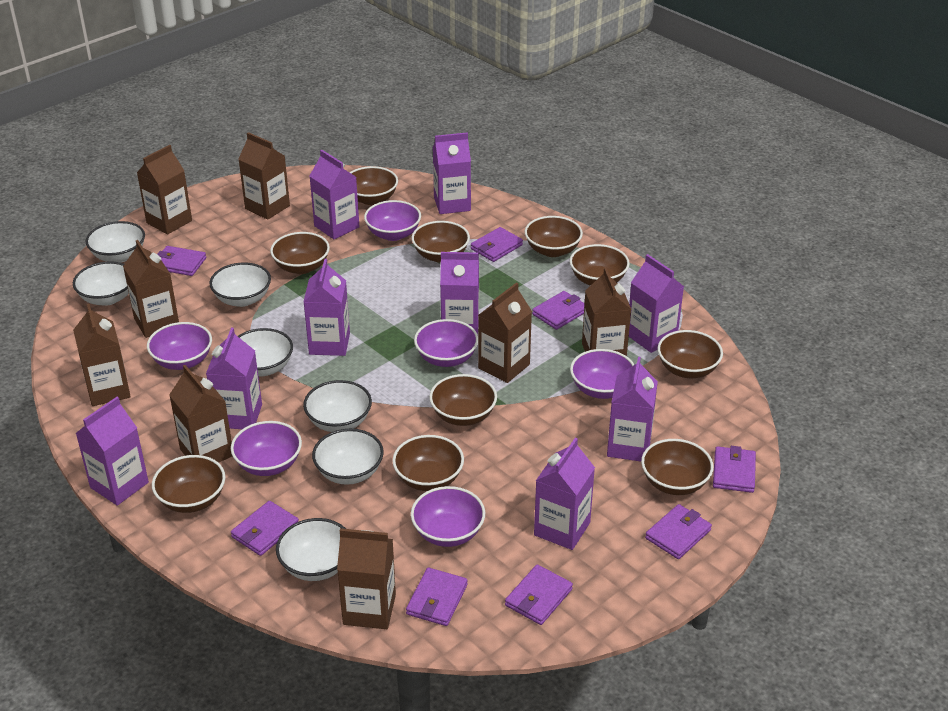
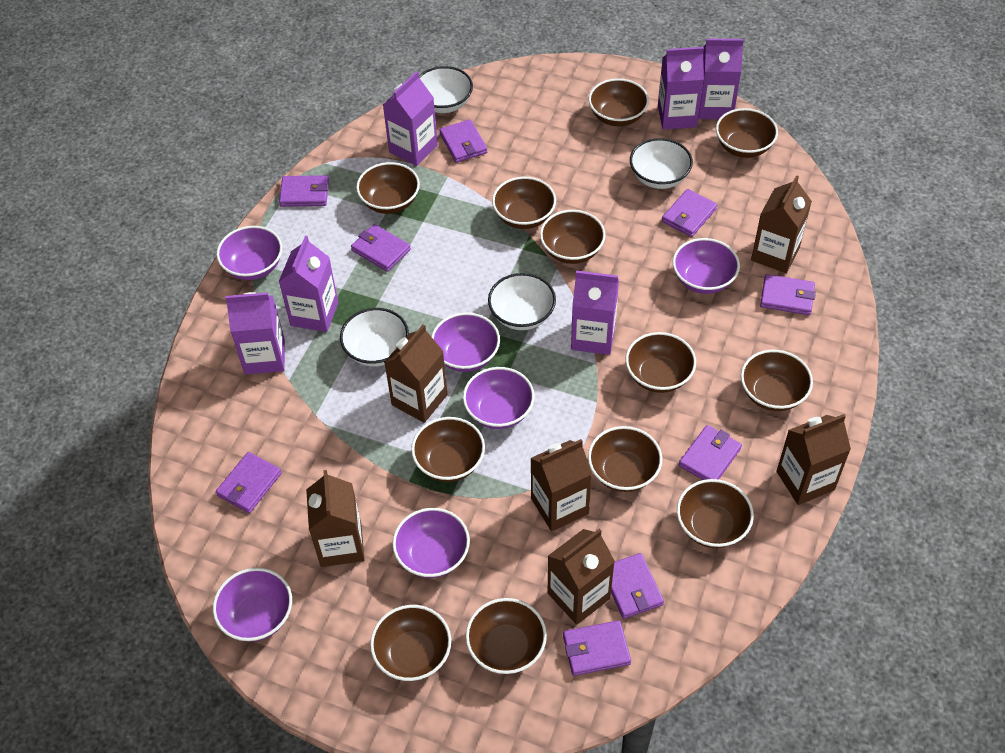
brown bowl: [152,455,226,513] [270,232,330,274] [350,166,398,205] [392,435,464,491] [412,221,470,263] [429,374,497,426] [525,216,583,257] [570,244,630,286] [641,439,714,495] [657,330,723,378] = 10 -> [356,162,420,214] [370,605,451,681] [411,417,485,482] [466,598,547,674] [492,177,556,229] [540,210,606,264] [588,78,649,126] [588,426,662,492] [625,332,696,393] [677,479,754,548] [716,108,778,158] [741,350,813,411] = 12
brown carton: [73,304,131,406] [123,240,179,338] [137,145,192,234] [169,365,232,463] [238,132,290,220] [337,528,396,629] [478,282,532,383] [582,267,632,356] = 8 -> [306,470,365,567] [384,324,447,423] [530,439,592,531] [548,529,615,625] [751,175,812,273] [777,414,851,505] = 6
purple carton: [76,397,149,506] [206,328,262,429] [303,259,350,356] [309,150,359,239] [433,132,471,214] [440,252,479,334] [534,438,595,550] [607,357,658,462] [629,254,684,353] = 9 -> [225,292,285,375] [279,236,338,332] [383,71,438,166] [571,271,619,355] [658,47,704,130] [698,39,744,119] = 6
purple wallet: [157,246,206,276] [231,501,299,556] [406,568,468,626] [471,227,523,262] [505,564,573,625] [532,291,585,330] [645,504,712,559] [713,446,756,493] = 8 -> [216,452,282,513] [279,175,329,207] [351,224,411,272] [439,119,487,163] [563,620,631,676] [611,553,664,619] [662,189,717,237] [679,425,742,480] [760,274,816,315] = 9
white bowl: [73,261,129,306] [85,221,145,263] [209,263,271,307] [238,328,293,377] [276,518,346,581] [303,380,372,432] [312,429,384,485] = 7 -> [340,308,409,367] [419,66,473,113] [488,273,556,330] [630,138,693,189] = 4

